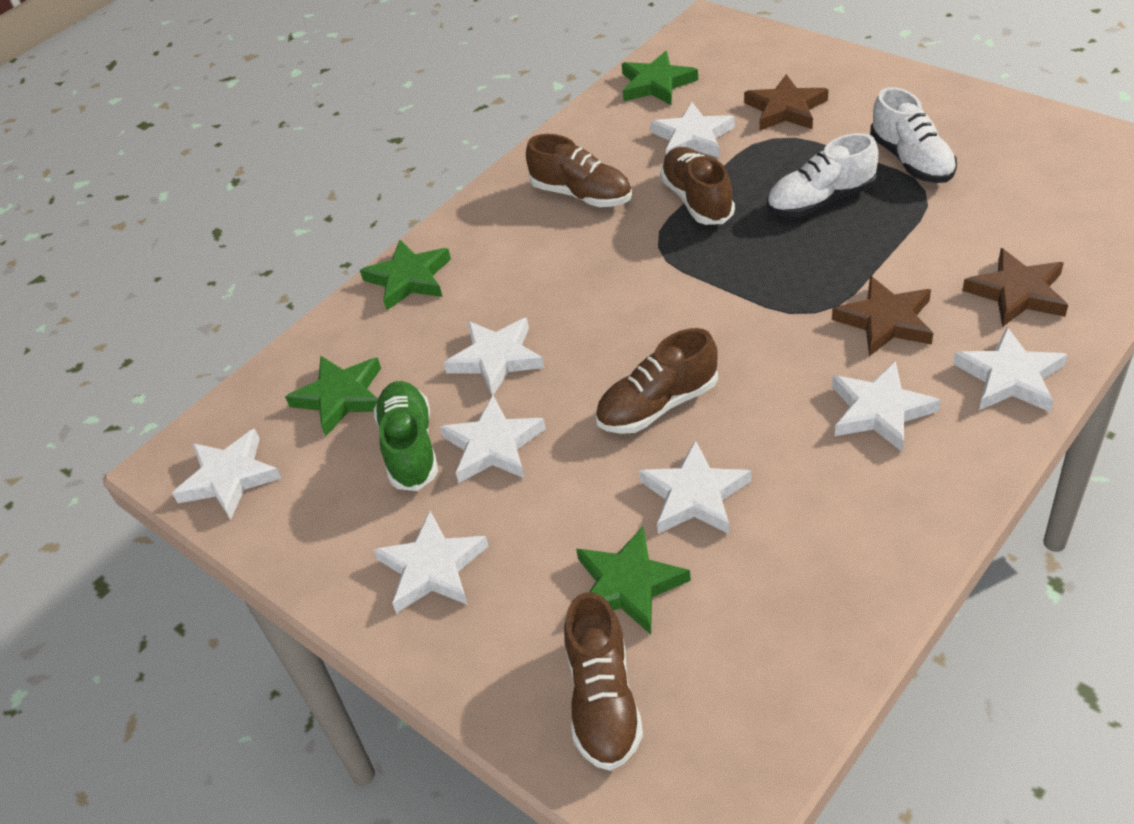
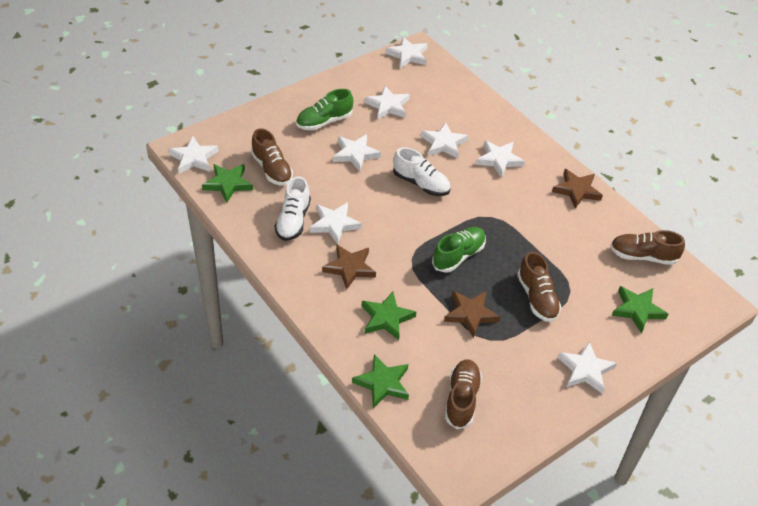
green shoe: [374,381,438,491] = 1 -> [296,89,353,130] [432,227,486,273] = 2

